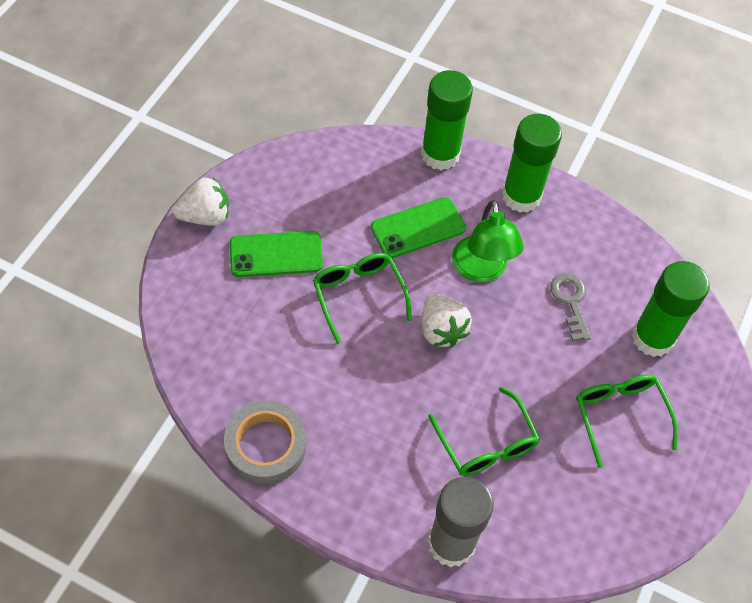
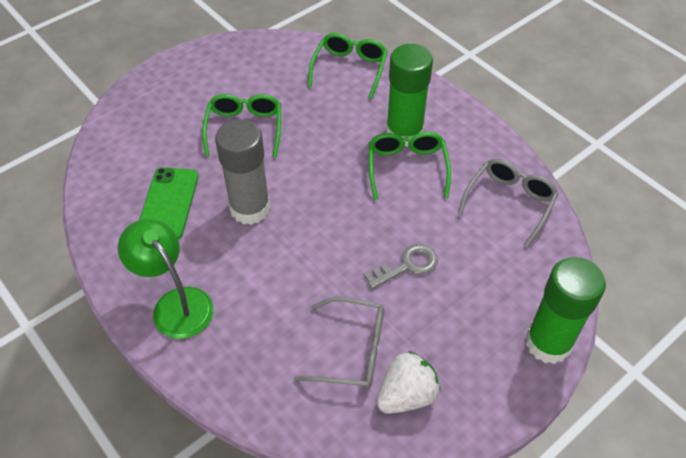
green glue stick: [421,70,473,170] [502,114,562,213] [632,261,710,357] = 3 -> [386,44,433,147] [526,257,606,364] = 2
green phone: [230,231,323,277] [371,197,466,258] = 2 -> [139,167,198,240] = 1
grey glasses: none = 0 -> [294,297,384,389] [458,158,559,248] = 2
grey tape: [224,401,306,484] = 1 -> none = 0
white strawberry: [173,178,229,226] [422,294,472,348] = 2 -> [377,351,441,414] = 1

